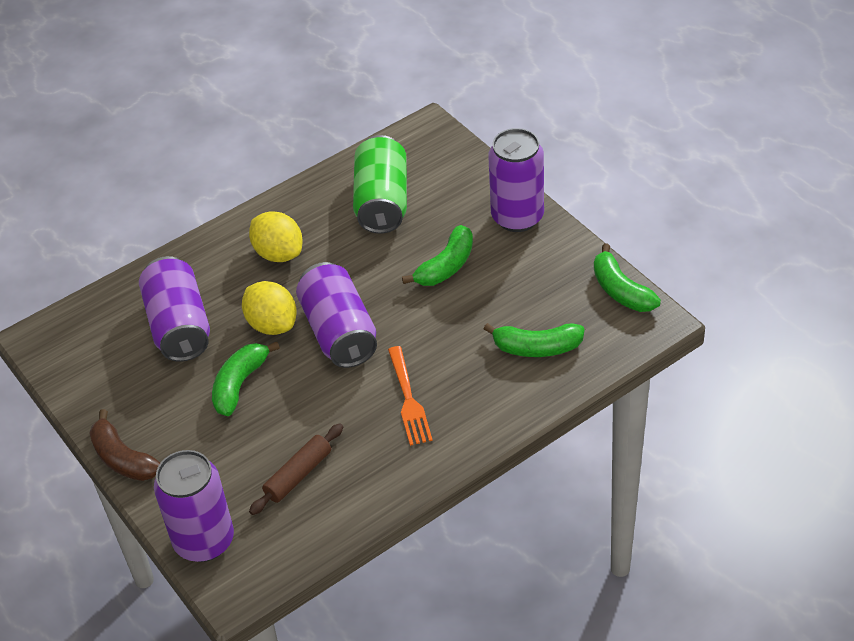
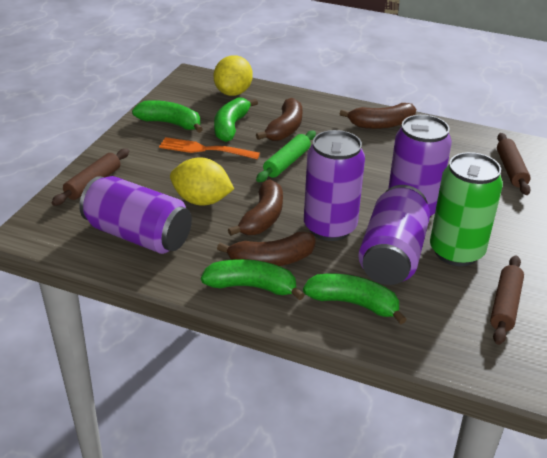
brown banana: [89,409,160,481] = 1 -> [217,231,316,266] [228,179,283,236] [256,98,303,141] [340,103,416,129] = 4
brown rolling pin: [249,423,343,515] = 1 -> [52,148,129,206] [490,255,524,345] [497,133,531,195] = 3
green rolling pin: none = 0 -> [256,131,316,182] = 1

